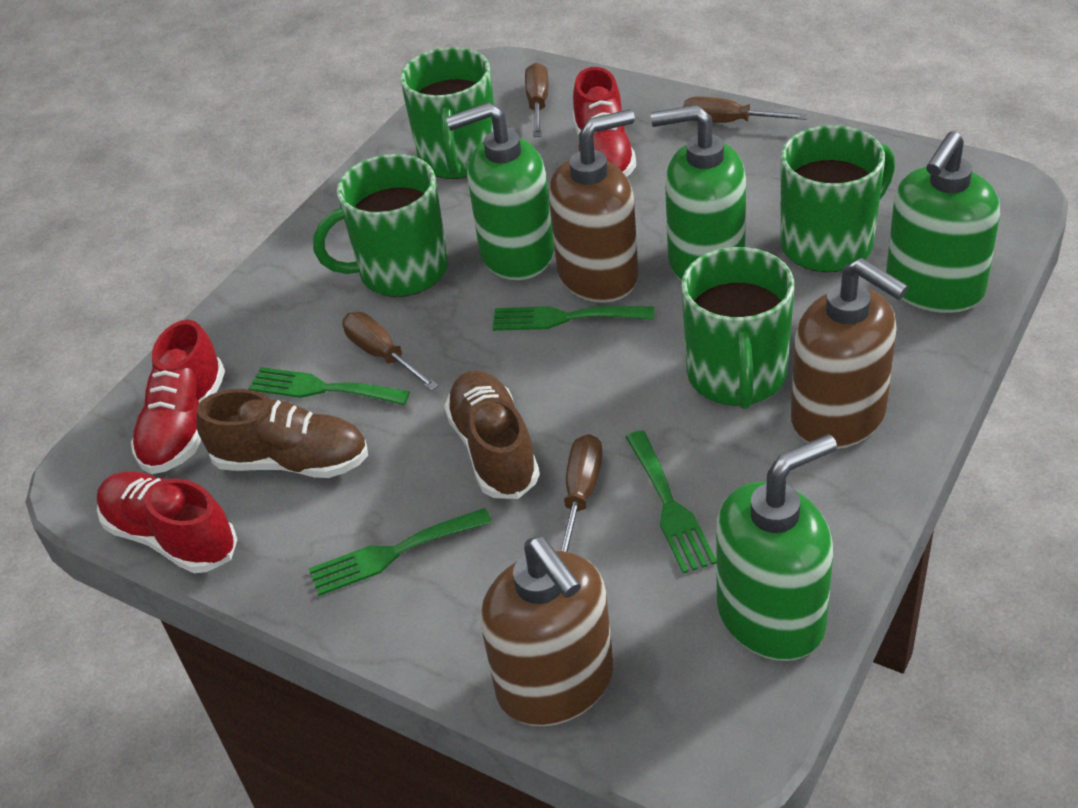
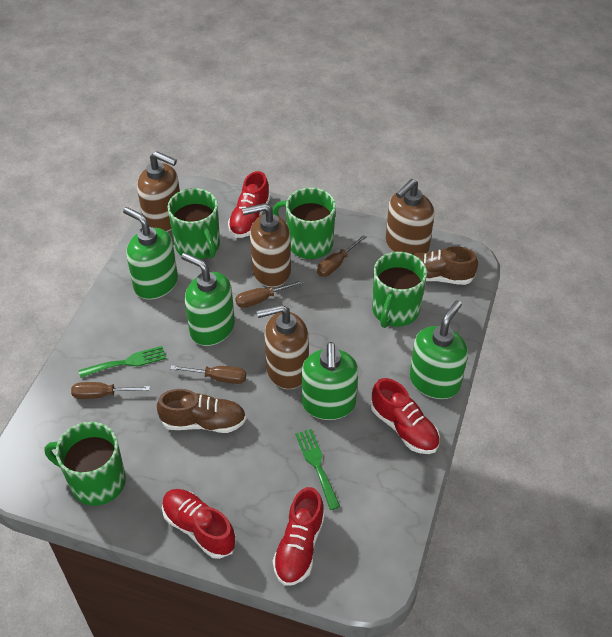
brown soap dispenser: [480,537,613,726] [549,109,638,303] [791,258,908,449] = 3 -> [137,151,180,232] [242,203,291,287] [257,304,309,389] [386,179,434,254] = 4
green fork: [248,367,410,405] [309,508,492,596] [493,306,654,331] [626,430,717,574] = 4 -> [79,346,166,378] [295,429,340,510] = 2
red shoe: [97,471,237,573] [131,320,225,474] [573,67,636,177] = 3 -> [162,489,236,559] [228,171,271,238] [273,487,325,586] [371,378,440,454] = 4

